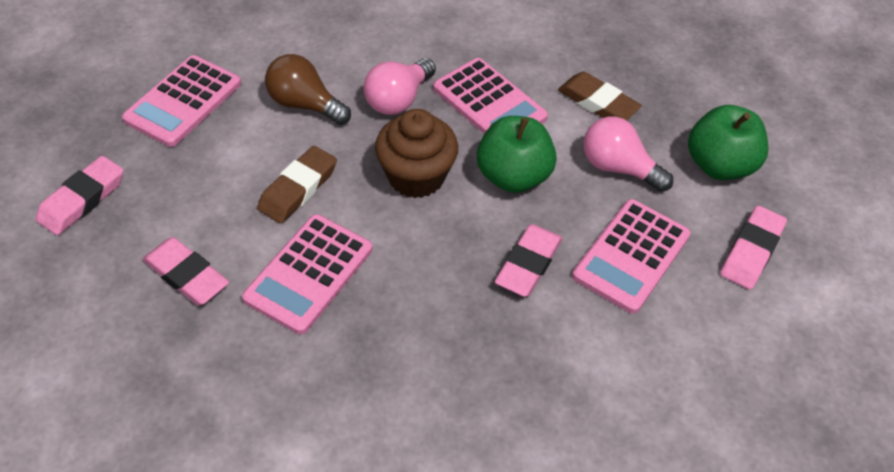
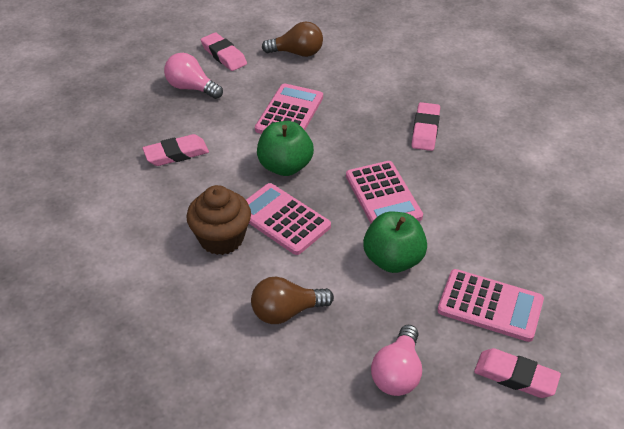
brown eraser: [257,146,337,224] [558,71,642,121] = 2 -> none = 0
brown light bulb: [265,54,351,125] = 1 -> [251,277,334,324] [262,22,323,57] = 2

